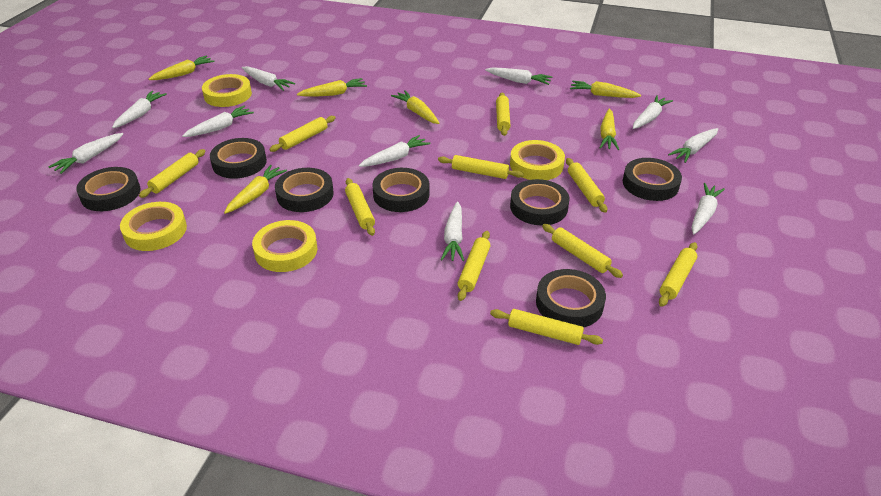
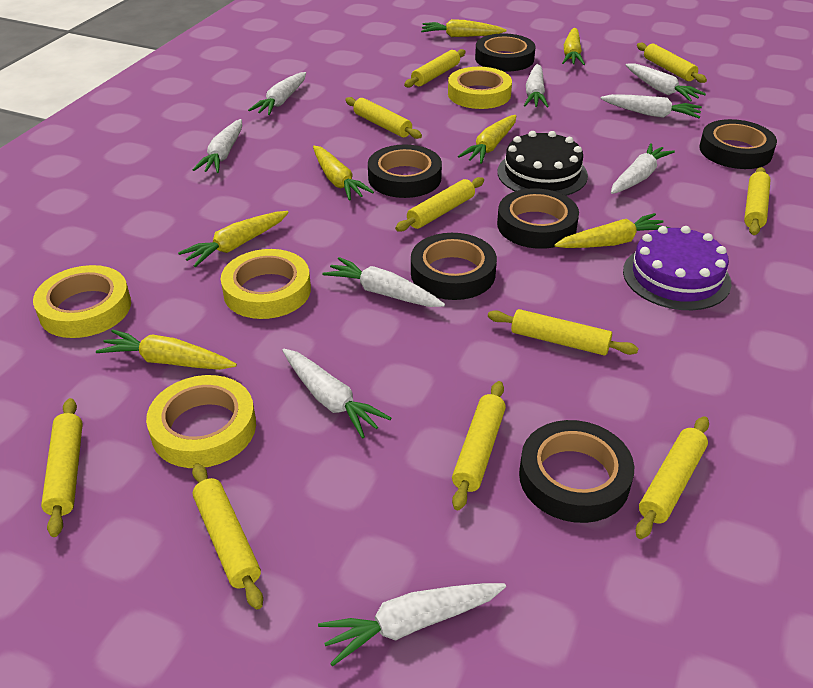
black cake: none = 0 -> [498,131,588,196] = 1
black tape: [76,167,141,211] [210,138,267,179] [275,168,334,212] [372,168,430,212] [510,179,569,226] [536,269,606,327] [623,158,682,201] = 7 -> [368,144,442,198] [411,233,497,300] [475,34,536,72] [497,188,579,249] [519,420,634,523] [699,119,777,169] = 6
purple cake: none = 0 -> [623,226,731,310] = 1
white carrot: [49,133,123,174] [112,91,167,128] [182,106,254,137] [242,66,295,91] [359,135,430,167] [441,202,464,261] [485,67,552,85] [633,95,673,129] [668,128,718,163] [692,183,725,234] = 10 -> [193,119,242,173] [248,72,306,115] [282,349,391,439] [318,583,506,666] [322,257,445,307] [524,64,549,108] [601,94,702,118] [611,143,675,194] [626,64,706,102] = 9
yellow carrot: [148,55,215,80] [224,165,287,214] [297,78,367,96] [391,90,439,124] [570,81,641,98] [599,109,619,150] = 6 -> [96,329,237,370] [178,211,289,267] [313,146,374,201] [421,19,506,37] [458,115,516,164] [554,213,671,248] [562,28,585,65] = 7

